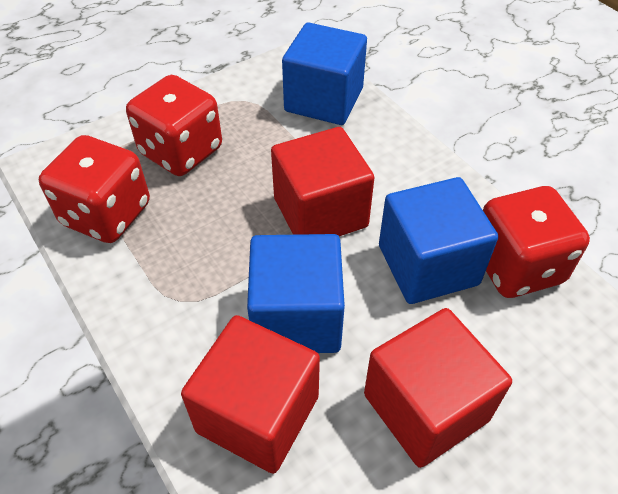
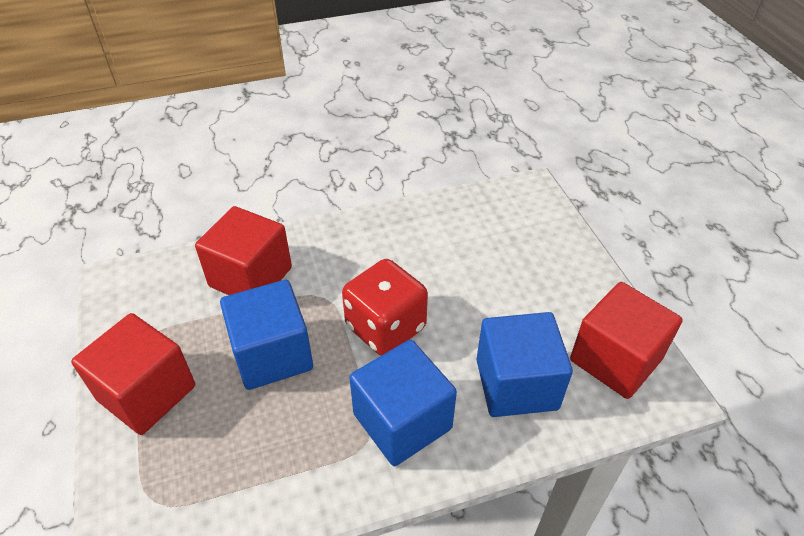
red dice: [39,135,150,243] [126,75,222,176] [483,186,590,298] = 3 -> [342,259,428,356] = 1

